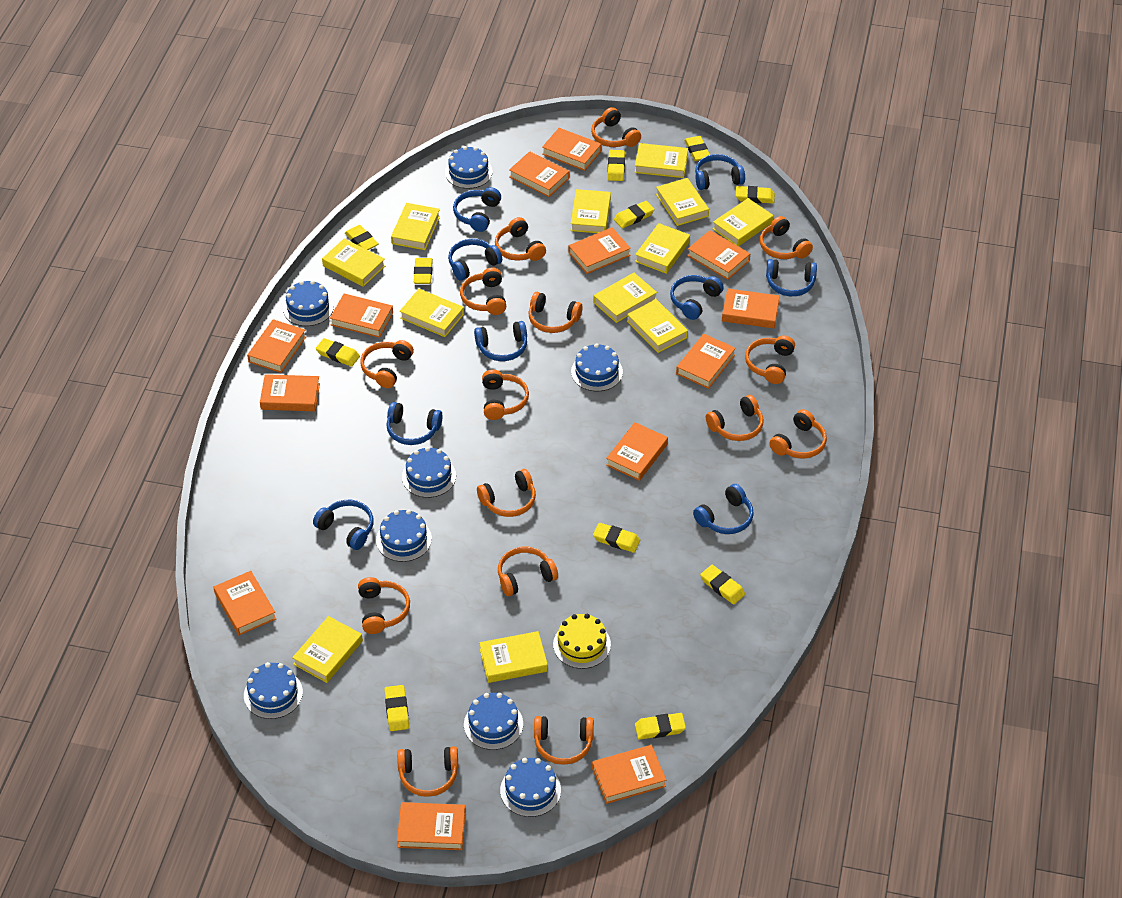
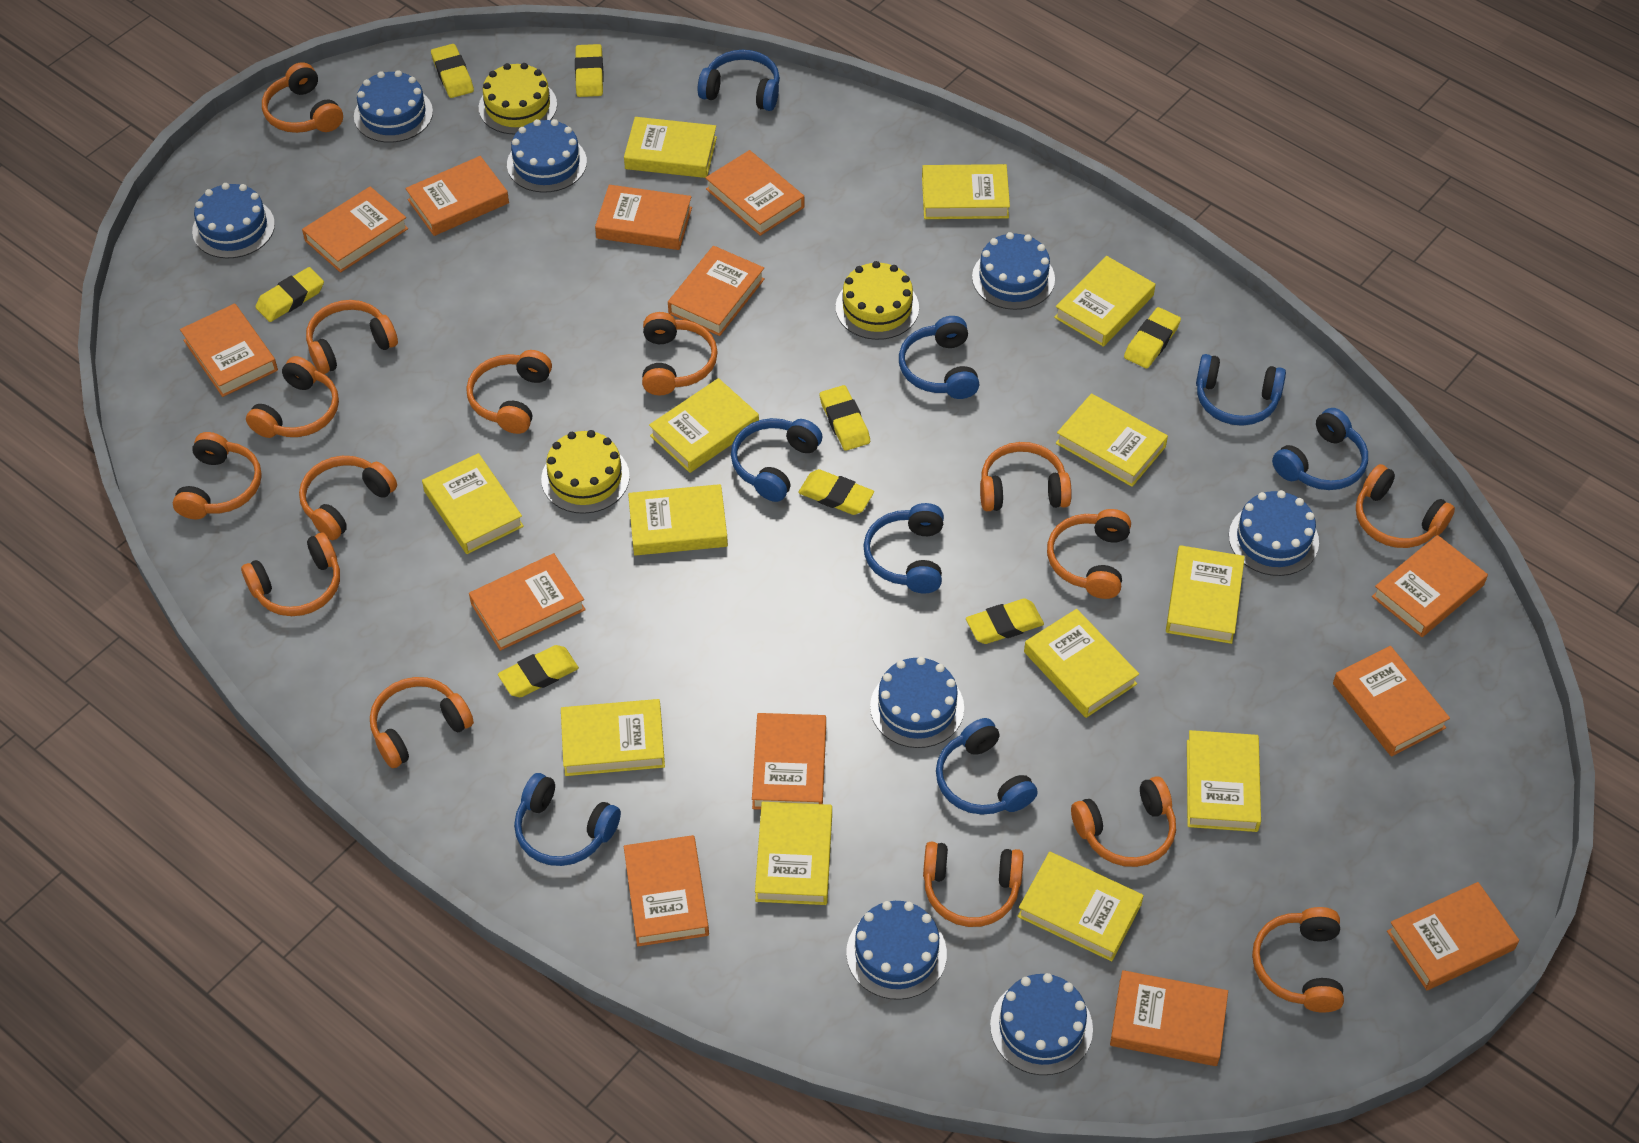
blue headphones: [313,500,374,550] [386,402,443,445] [448,239,502,281] [453,187,501,232] [474,321,527,361] [670,275,724,320] [693,484,754,534] [695,154,745,190] [766,259,817,296] = 9 -> [514,773,621,866] [698,50,780,111] [731,418,823,502] [863,503,944,593] [899,316,979,399] [936,718,1038,815] [1196,354,1286,426] [1272,408,1368,490] = 8
yellow book: [292,616,363,683] [322,238,385,287] [391,203,440,250] [400,289,464,337] [479,631,548,683] [571,189,611,233] [593,273,657,323] [627,299,688,353] [635,143,688,178] [635,223,690,274] [656,178,709,226] [713,198,774,246] = 12 -> [422,453,524,554] [561,699,665,776] [624,117,717,178] [628,484,728,555] [649,378,759,473] [755,802,832,905] [922,164,1010,219] [1017,852,1144,961] [1024,609,1139,718] [1054,256,1155,347] [1056,393,1168,487] [1166,545,1245,644] [1187,730,1261,832] = 13
yellow cake: [553,614,611,669] = 1 -> [479,63,557,135] [541,430,630,514] [836,261,919,340] = 3
yellow eraser: [316,338,360,367] [345,225,379,250] [385,685,409,731] [414,258,433,284] [593,523,640,553] [608,150,625,181] [614,201,655,228] [635,713,686,740] [684,136,710,161] [700,565,745,604] [736,186,775,204] = 11 -> [255,267,324,322] [431,44,474,98] [498,645,579,697] [575,44,604,97] [798,469,874,515] [820,385,870,451] [966,599,1044,644] [1124,307,1181,369] = 8

